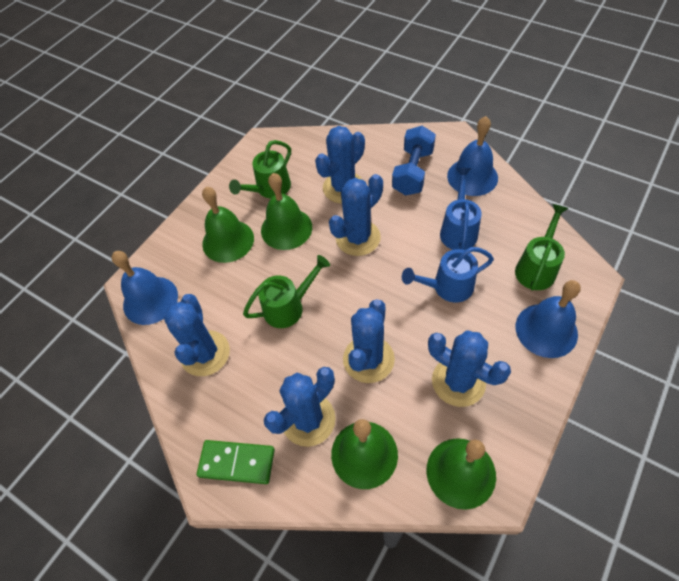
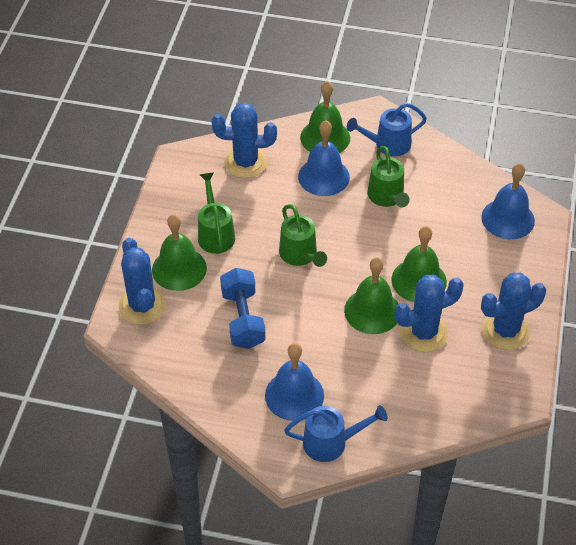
blue cactus: [164,294,230,376] [264,367,336,447] [315,126,365,203] [329,174,383,256] [343,299,395,383] [428,330,511,407] = 6 -> [119,238,166,325] [212,103,277,178] [395,275,464,352] [481,273,546,350] = 4
green domino: [197,440,275,484] = 1 -> none = 0

